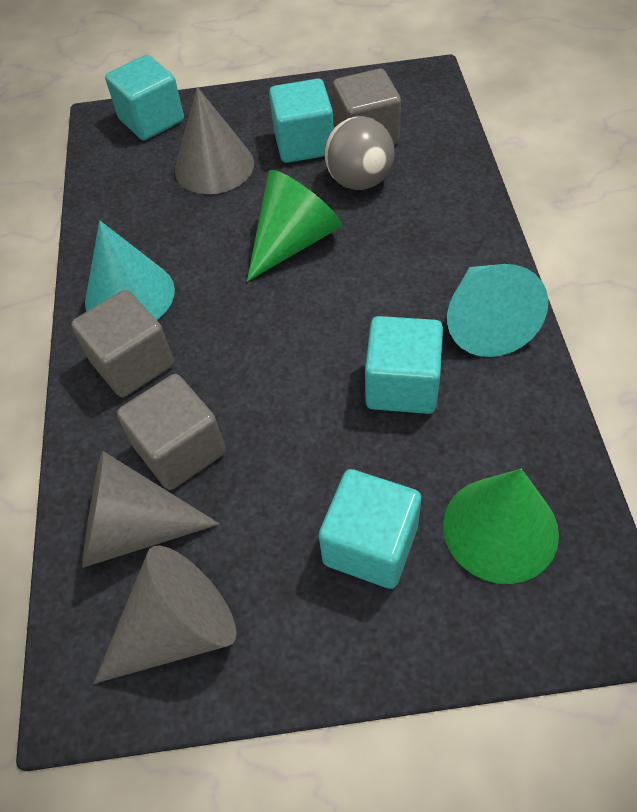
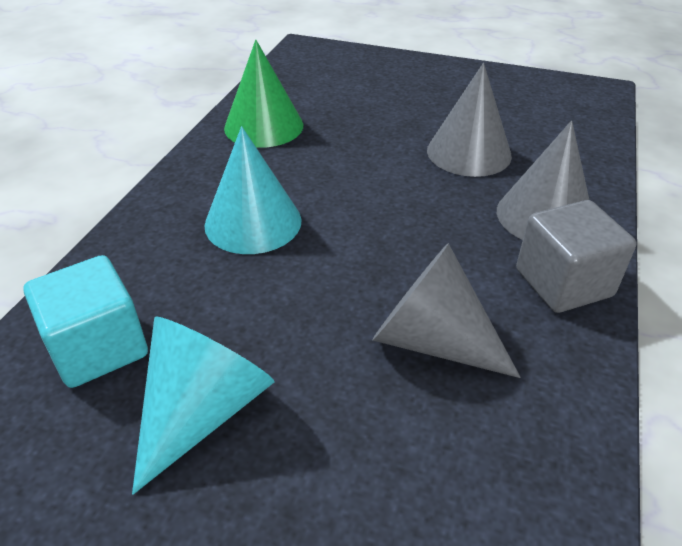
green cone: [247,170,342,282] [443,469,559,584] = 2 -> [224,40,303,148] = 1
grey ball: [324,117,395,190] = 1 -> none = 0
grey cube: [71,290,174,397] [117,374,225,490] [333,69,401,145] = 3 -> [516,200,636,313] = 1
turquoise cube: [105,55,184,140] [269,78,334,163] [319,469,421,589] [365,316,443,414] = 4 -> [23,255,148,388] = 1

